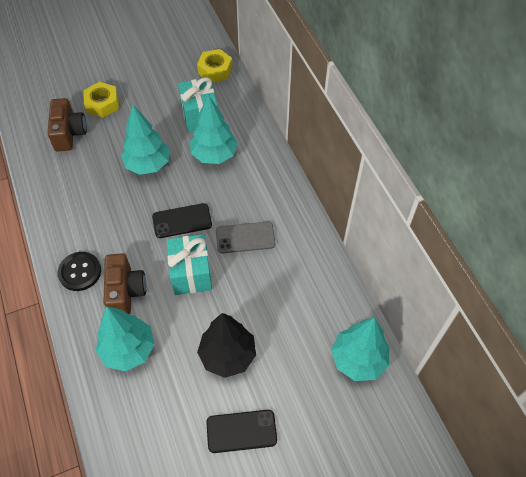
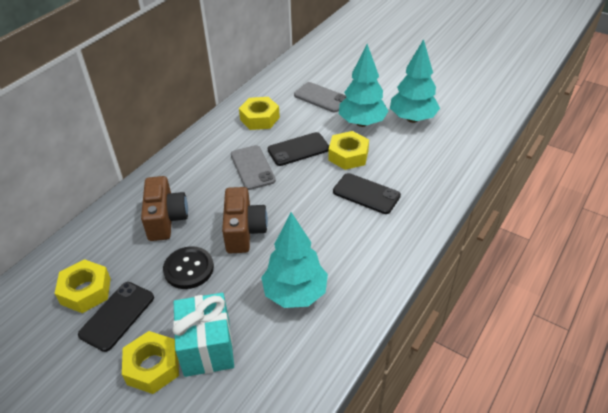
black phone: [152,203,212,238] [206,410,277,453] = 2 -> [78,282,154,352] [268,132,329,166] [333,173,401,214] = 3
black tree: [197,313,256,378] = 1 -> none = 0
grey phone: [216,222,275,253] = 1 -> [231,145,276,190] [294,82,346,112] = 2
turquoise gift: [167,234,212,295] [178,77,218,132] = 2 -> [172,293,234,377] = 1
turquoise tree: [96,306,155,371] [121,105,169,175] [190,94,238,164] [331,317,390,381] = 4 -> [261,212,328,308] [339,44,388,127] [390,39,440,123] = 3
yellow nut: [83,82,119,118] [197,49,233,82] = 2 -> [54,259,111,313] [122,331,179,394] [239,97,280,130] [328,131,369,170] = 4

